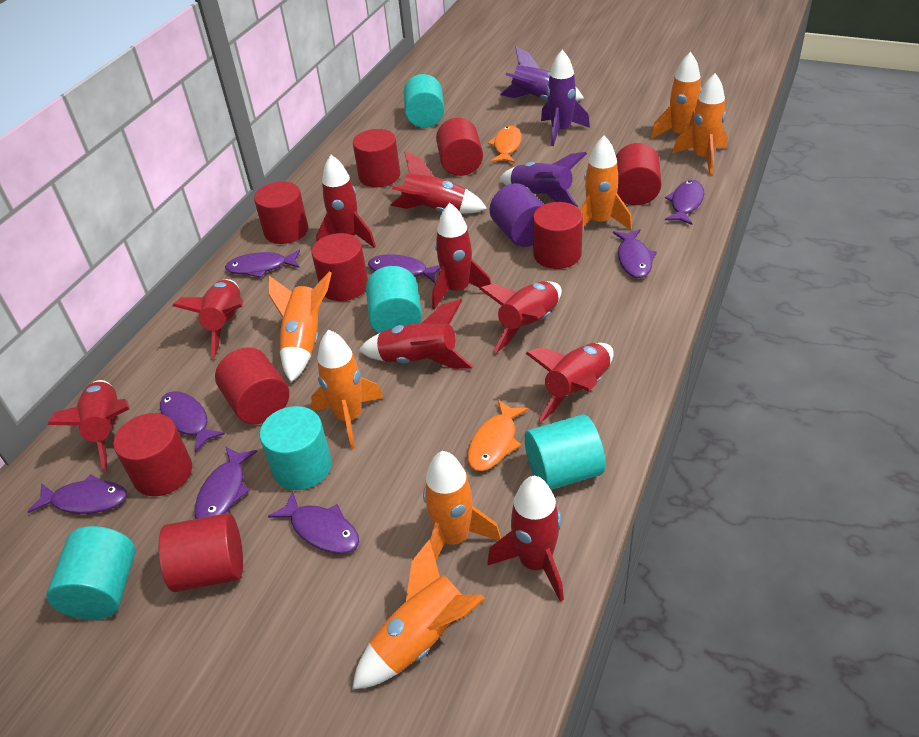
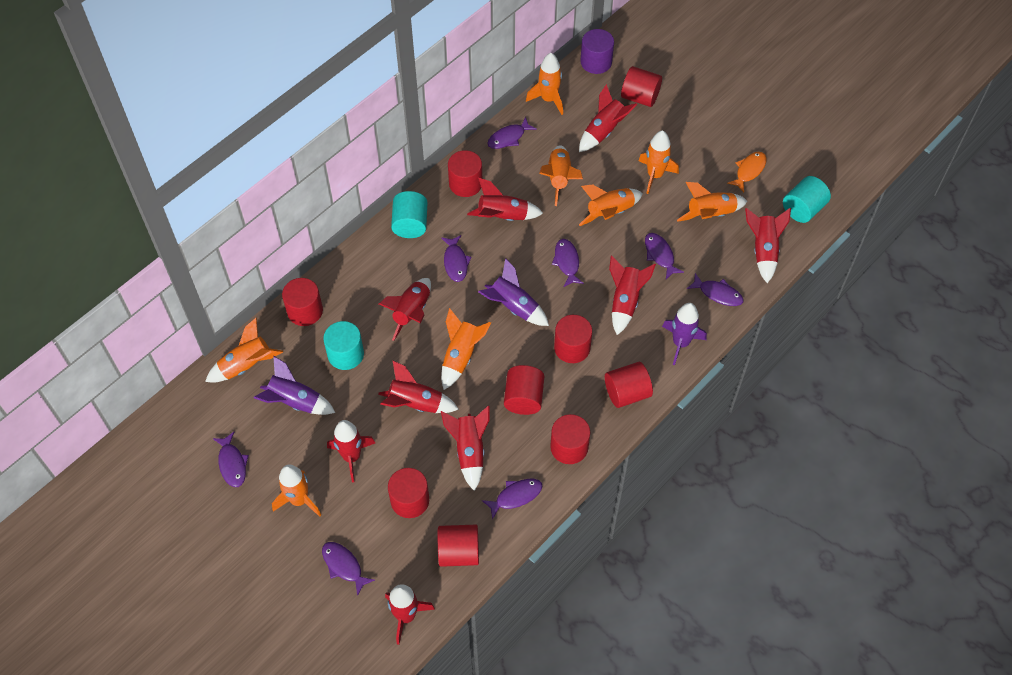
orange fish: [467,400,529,471] [488,126,522,163] = 2 -> [727,152,767,192] = 1
orange rocket: [268,271,332,382] [311,329,383,449] [352,539,485,689] [423,451,501,561] [580,136,632,230] [651,52,702,139] [673,73,727,175] = 7 -> [205,318,283,383] [272,465,321,517] [441,308,491,390] [526,53,563,115] [539,145,583,206] [579,184,643,226] [639,130,679,194] [677,182,747,222] = 8
turquoise cylinder: [46,526,136,620] [260,406,332,490] [366,266,422,333] [404,74,444,128] [525,414,605,490] = 5 -> [323,321,364,370] [391,191,427,238] [783,176,831,223] = 3

